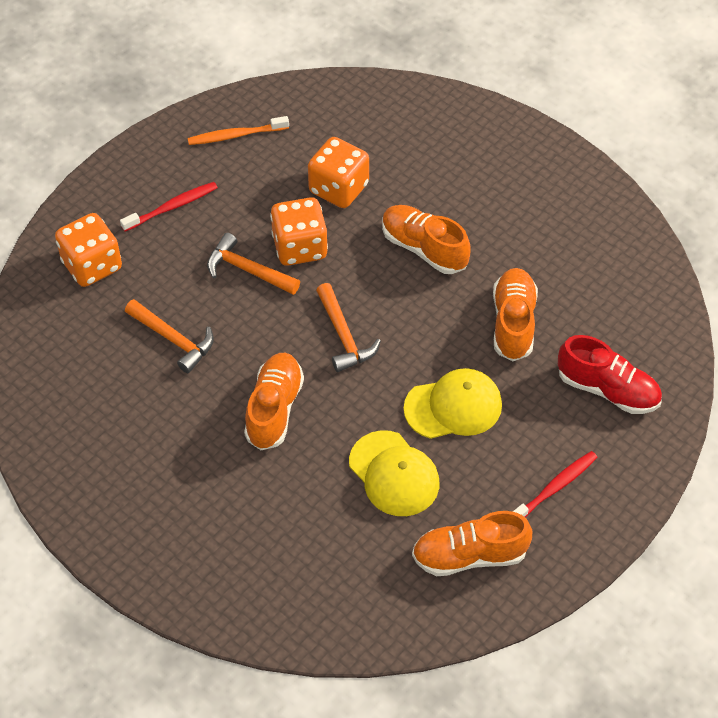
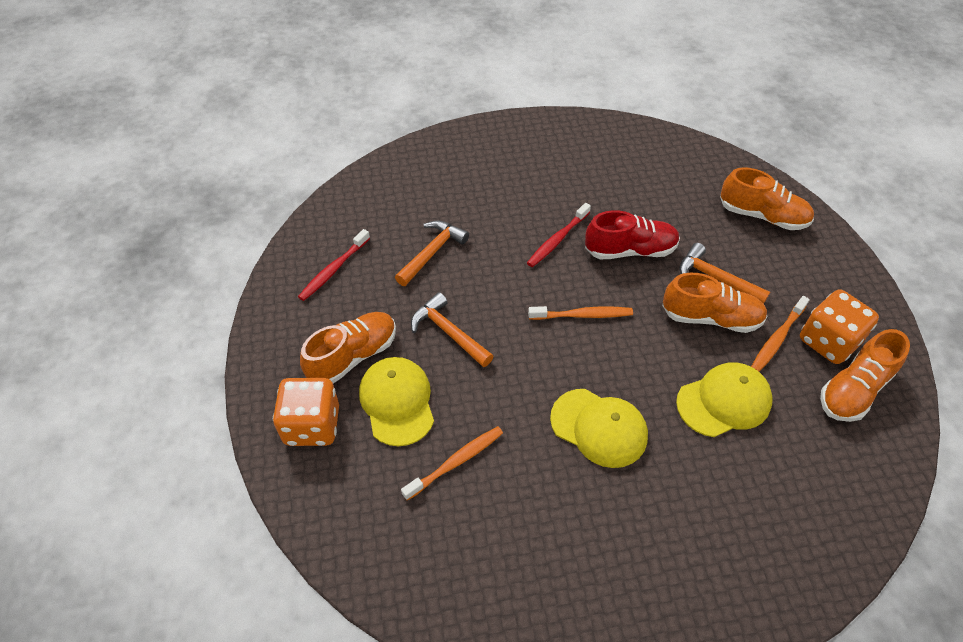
orange dice: [55,213,122,287] [270,197,328,266] [308,137,369,208] = 3 -> [273,378,339,446] [800,289,879,364] = 2
orange toothbrush: [188,116,289,145] = 1 -> [401,426,503,501] [528,306,633,320] [751,296,810,372] = 3
yellow cap: [349,430,439,516] [404,368,502,439] = 2 -> [359,357,434,446] [550,389,648,468] [676,362,773,437] = 3

